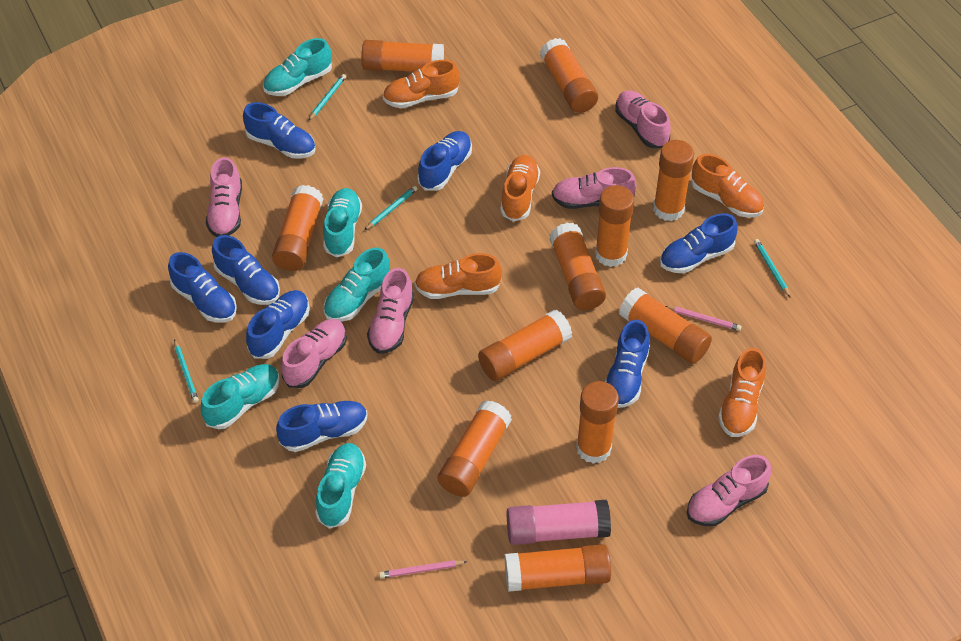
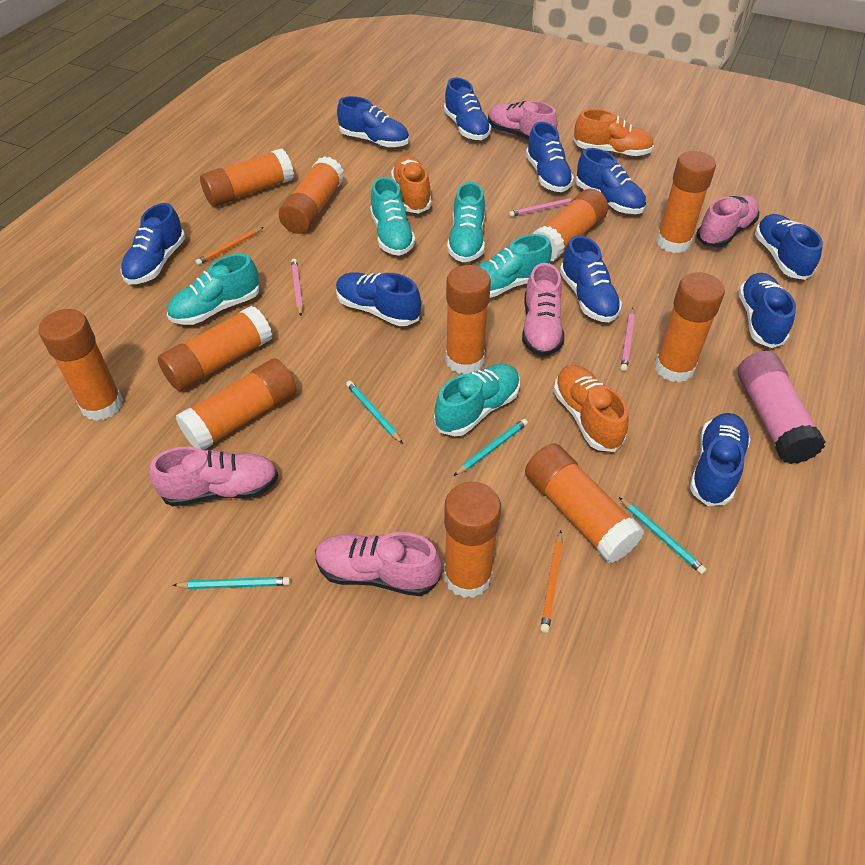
blue shoe: [168,252,237,323] [212,235,280,305] [243,102,316,158] [246,290,310,359] [276,401,367,452] [417,131,472,191] [605,320,650,408] [660,213,738,273] = 8 -> [120,203,185,284] [336,272,421,326] [337,96,409,148] [444,77,491,140] [526,122,574,192] [560,235,622,322] [575,148,646,214] [690,413,751,506] [738,273,796,348] [755,214,823,280] = 10
orange pencil: none = 0 -> [196,227,264,265] [540,530,563,633] = 2
orange shoe: [383,60,460,108] [415,253,502,299] [500,155,540,221] [691,154,764,218] [718,348,766,437] = 5 -> [391,156,432,213] [554,365,629,452] [573,109,654,157] = 3
pink pencil: [379,560,468,578] [666,306,742,331] = 2 -> [291,259,303,316] [509,198,574,217] [621,308,635,371] = 3
pink shoe: [206,157,242,237] [281,319,347,388] [367,268,414,354] [552,167,637,209] [615,90,671,148] [687,455,771,526] = 6 -> [149,446,278,506] [315,532,441,596] [488,101,558,140] [522,263,564,357] [696,195,759,248] = 5

